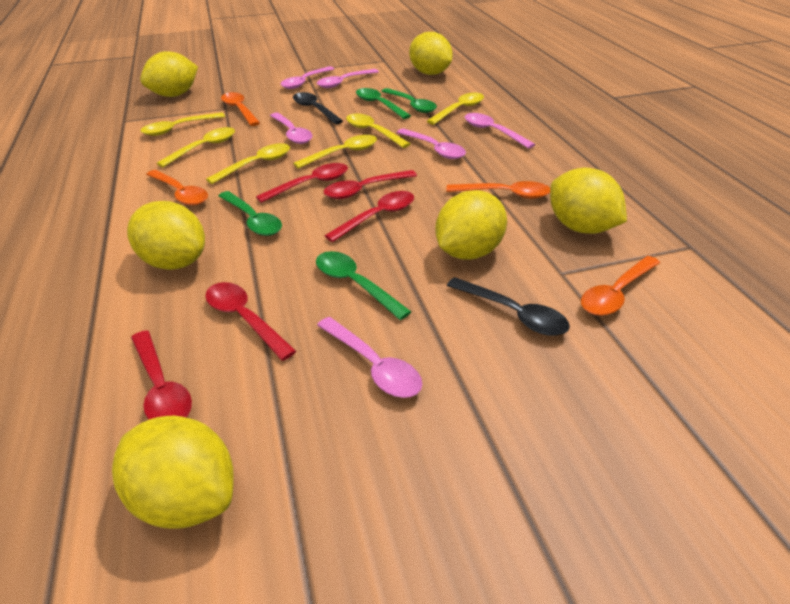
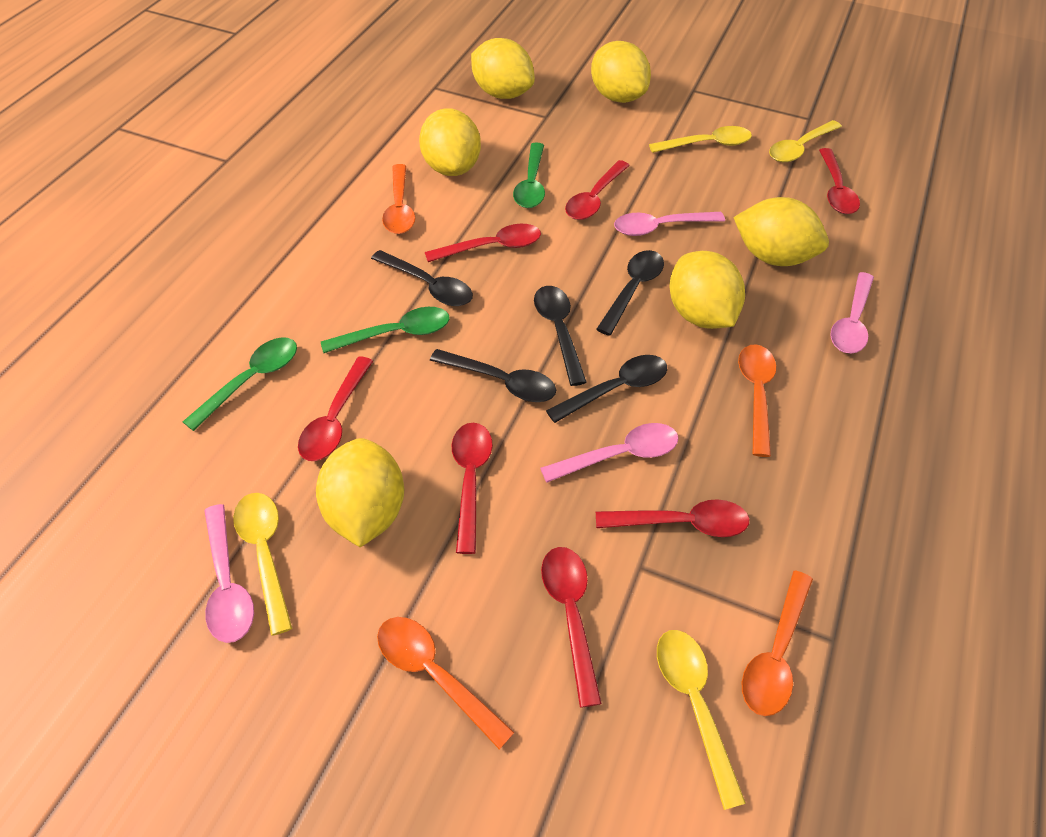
black spoon: [293,92,343,125] [447,277,570,336] = 2 -> [371,250,473,306] [430,349,556,402] [534,286,587,386] [546,355,667,423] [596,250,664,336] = 5
green spoon: [219,191,282,236] [316,251,411,320] [356,88,411,119] [381,88,437,113] = 4 -> [183,337,297,431] [321,307,449,353] [513,142,545,208] = 3
pink spoon: [270,113,313,144] [281,66,334,89] [317,69,379,88] [317,317,422,398] [396,129,466,159] [465,113,535,149] = 6 -> [204,504,254,643] [540,423,678,483] [614,212,725,236] [830,272,874,354] = 4
red spoon: [131,330,192,420] [205,282,296,361] [256,163,348,203] [324,170,417,199] [325,191,414,242] = 5 -> [298,357,373,461] [425,224,541,262] [451,423,493,554] [541,547,602,707] [565,160,630,220] [596,499,749,537] [819,148,860,214] = 7
yellow spoon: [140,112,225,136] [157,127,235,167] [206,143,290,184] [293,135,377,169] [346,113,410,148] [427,93,484,125] = 6 -> [233,493,293,636] [649,126,752,153] [657,630,746,810] [769,120,842,162] = 4

